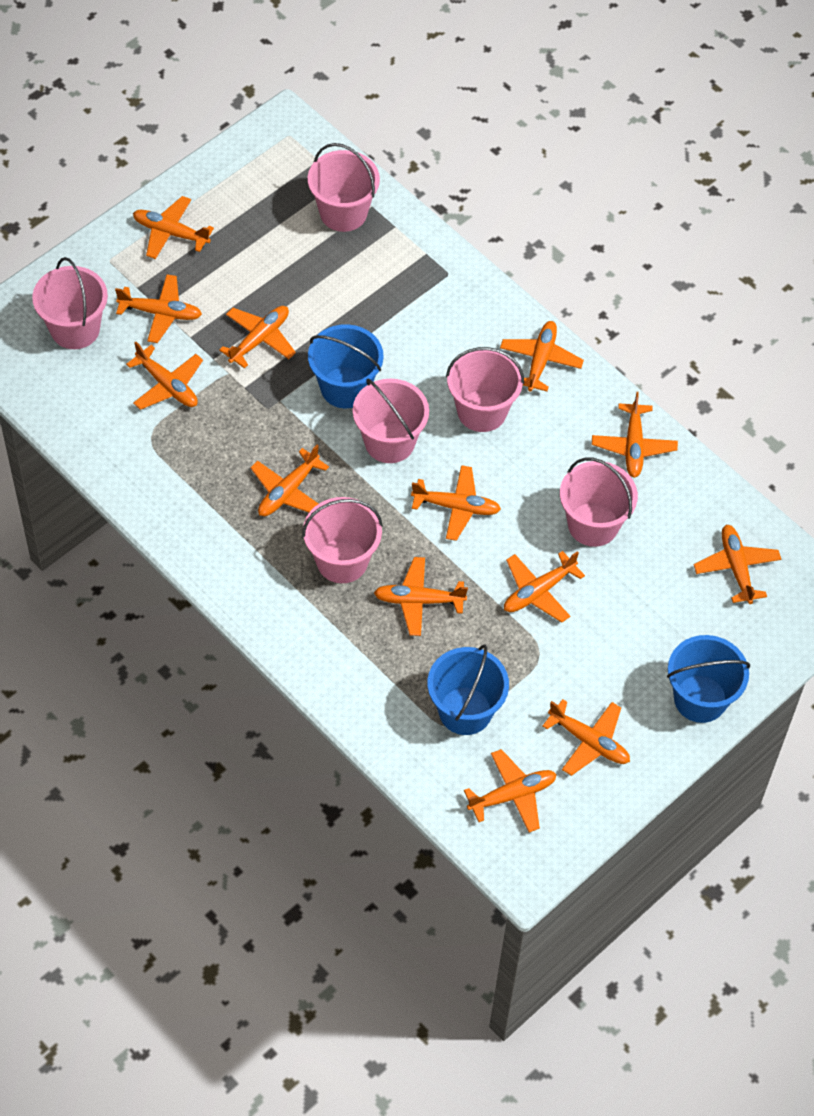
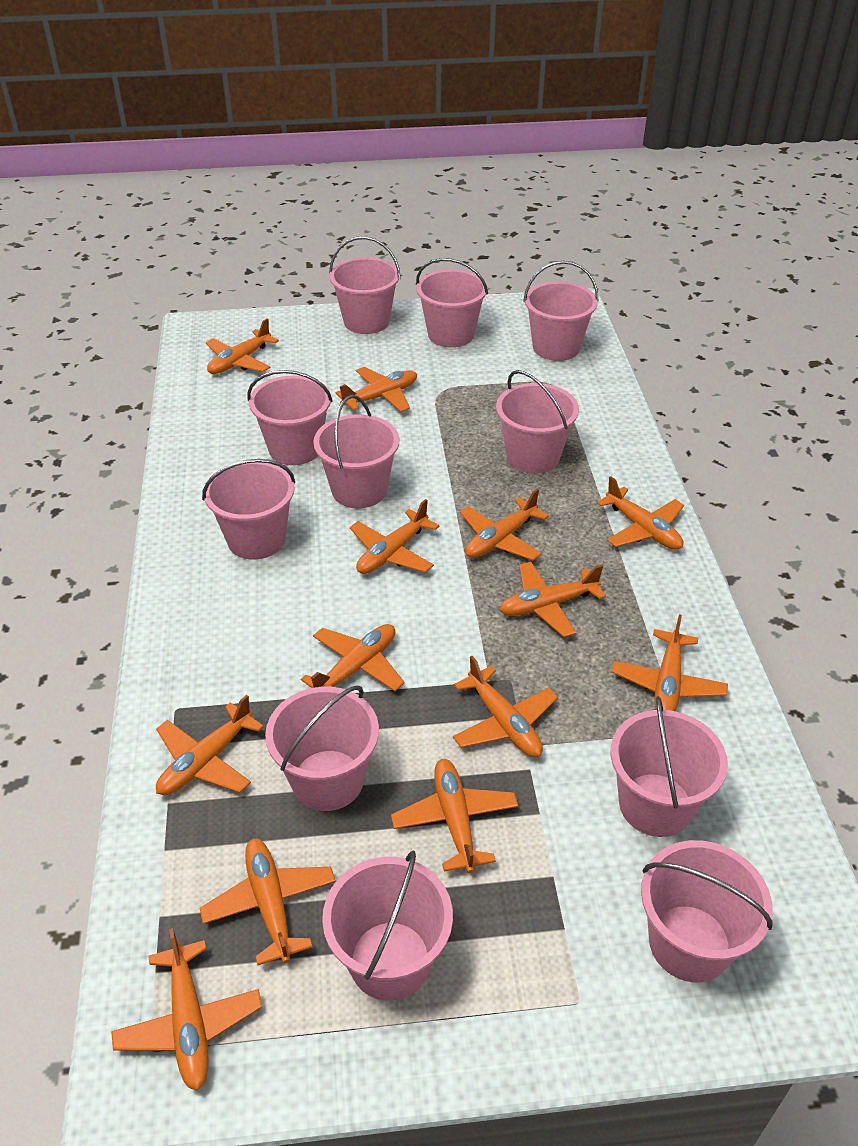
blue bucket: [308,324,383,408] [428,644,509,735] [667,635,750,723] = 3 -> none = 0
pink bucket: [32,257,108,349] [302,497,383,583] [308,143,380,232] [353,379,429,463] [446,347,524,432] [560,457,638,547] = 6 -> [202,459,295,560] [247,370,333,465] [265,685,379,811] [313,395,399,508] [322,850,453,1001] [329,236,401,334] [416,258,488,347] [496,370,579,473] [523,261,598,361] [611,696,728,837] [641,840,773,982] = 11

